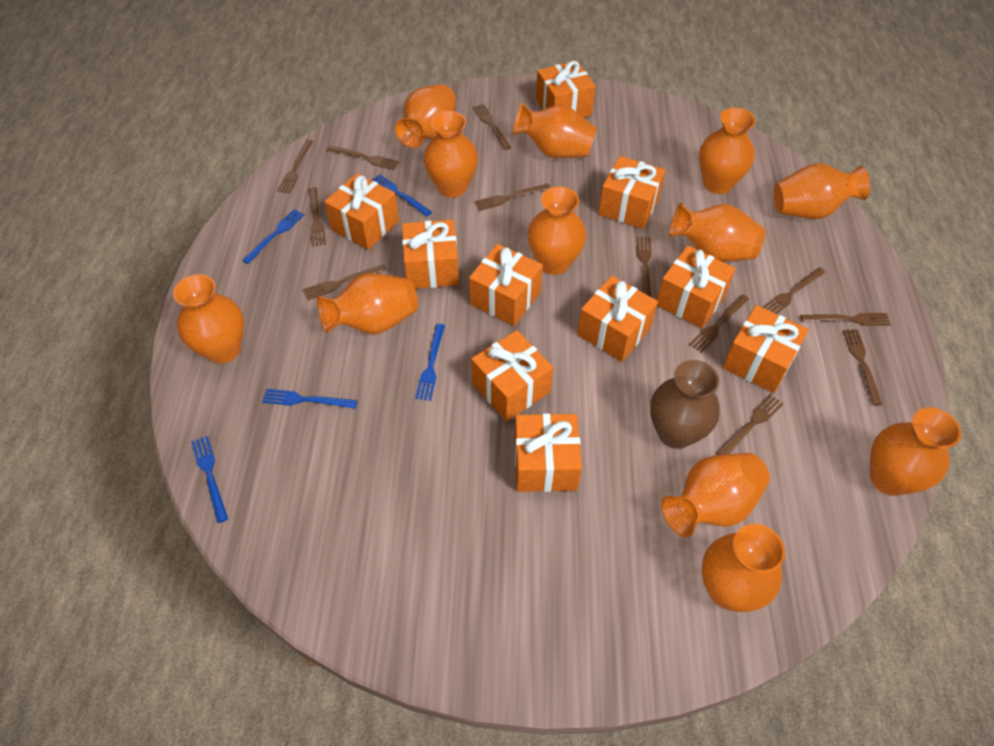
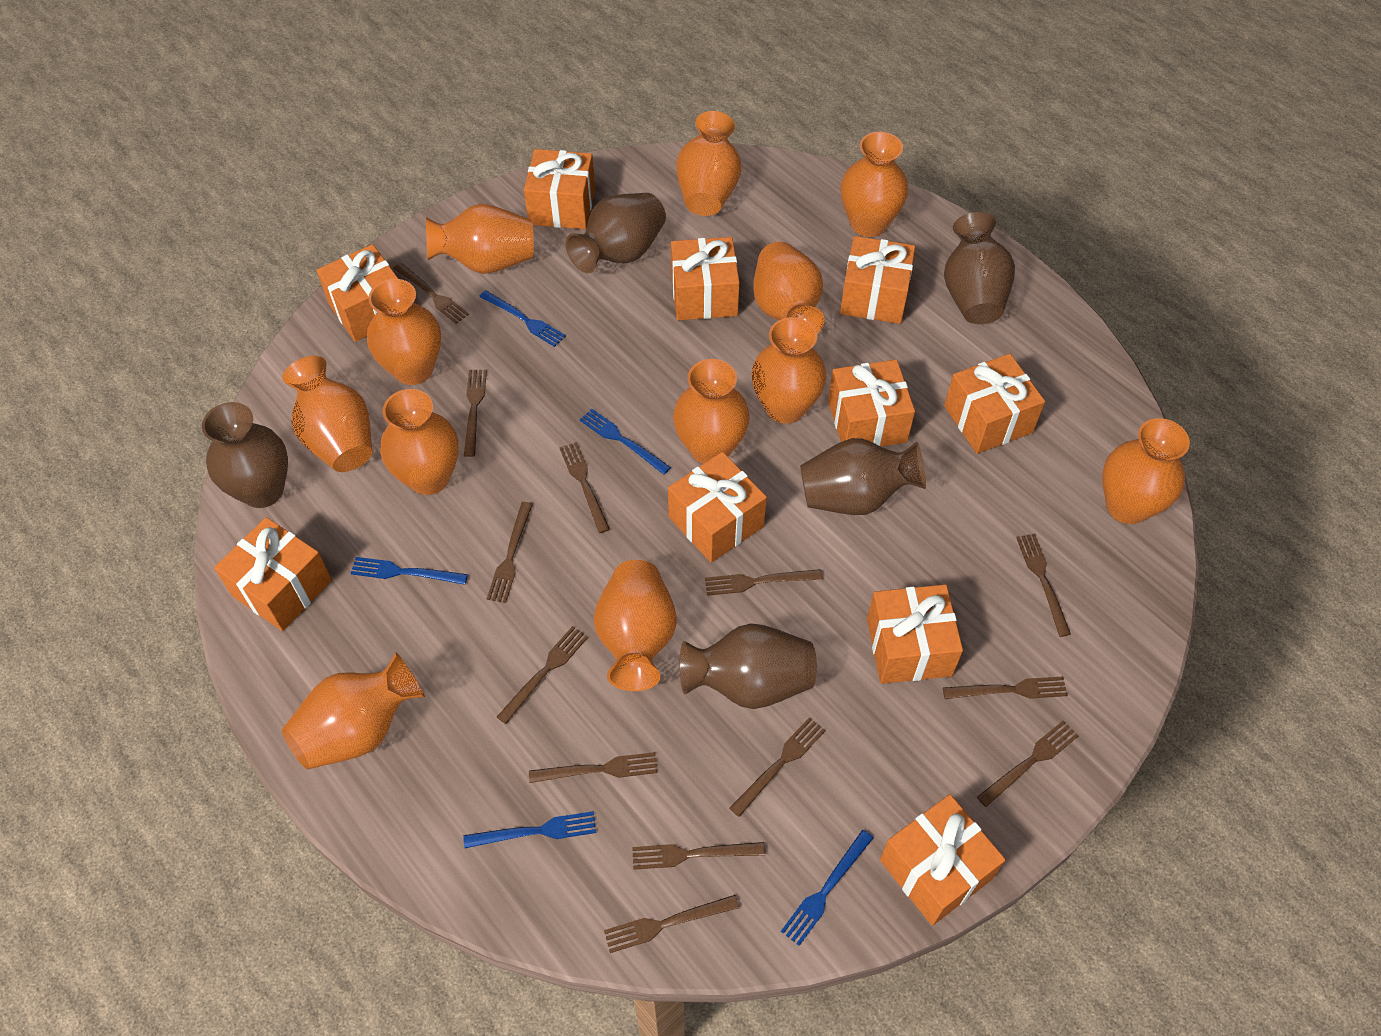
brown fork: [277,140,313,193] [303,264,387,300] [309,187,326,247] [326,146,399,170] [473,104,511,150] [474,184,551,211] [637,236,652,297] [689,294,749,353] [716,394,784,455] [762,267,826,314] [801,313,891,326] [843,329,883,406] = 12 -> [393,263,469,324] [464,370,487,457] [487,502,533,603] [497,626,588,724] [529,752,658,783] [559,442,610,533] [604,895,739,953] [632,842,765,870] [705,569,823,596] [729,717,825,817] [943,677,1068,699] [977,721,1078,807] [1016,534,1071,637] = 13
brown vase: [650,360,720,449] = 1 -> [202,402,288,508] [565,193,666,273] [680,623,817,709] [800,438,926,515] [944,212,1015,324] = 5

